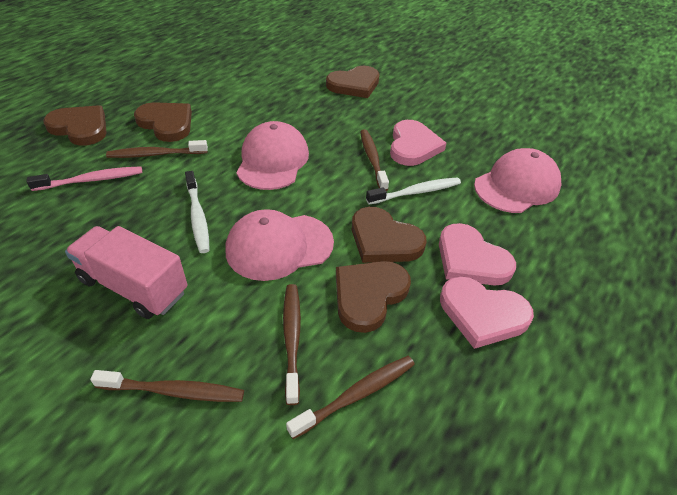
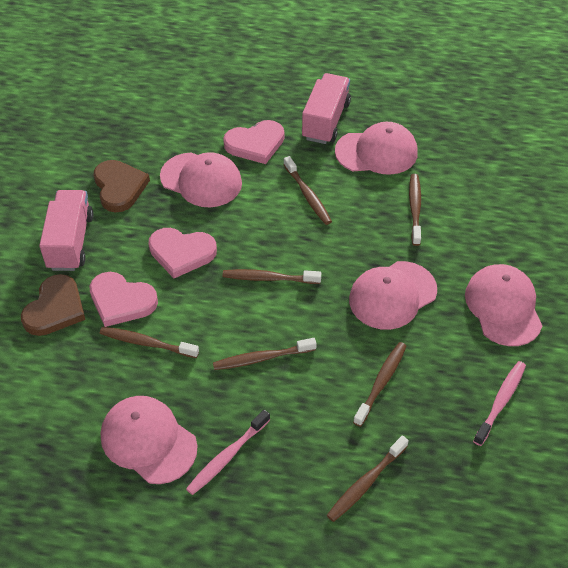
brown heart: [43,105,107,146] [134,102,192,142] [326,66,380,98] [336,261,411,333] [352,207,427,263] = 5 -> [21,274,86,336] [94,160,150,212] = 2
brown toothbrush: [90,370,244,402] [106,140,208,158] [283,284,301,405] [286,356,415,439] [360,130,389,191] = 5 -> [100,327,199,358] [213,338,317,370] [223,269,321,284] [283,156,332,225] [327,435,409,522] [353,342,407,427] [409,174,421,246] = 7
pink cap: [226,209,334,281] [236,121,309,190] [474,148,561,213] = 3 -> [101,396,198,484] [160,152,242,207] [335,122,418,175] [349,261,437,330] [465,264,542,346] = 5
pink toothbrush: [26,166,142,191] = 1 -> [186,410,270,495] [473,361,526,446] = 2
pink truck: [65,226,188,319] = 1 -> [39,190,93,271] [302,73,351,144] = 2
white toothbrush: [185,171,210,253] [366,177,461,205] = 2 -> none = 0

